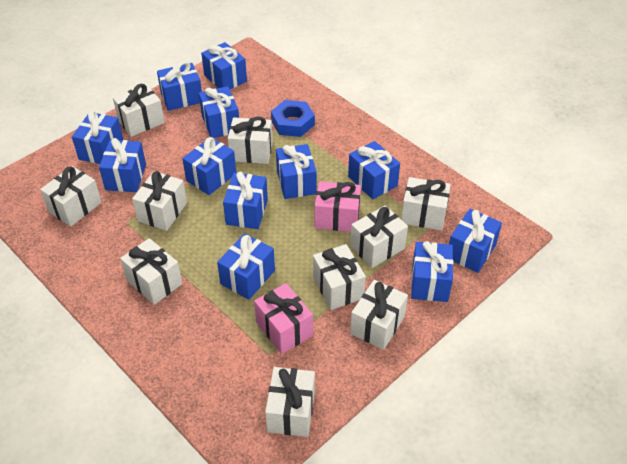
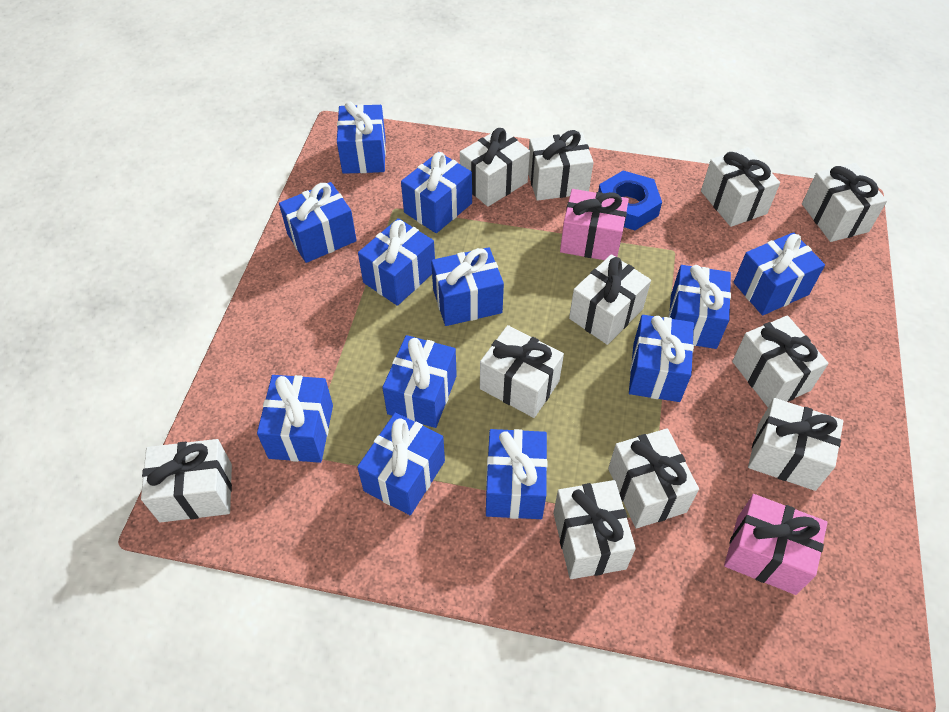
white gift: [40,166,101,227] [113,84,165,137] [120,238,182,305] [132,171,187,231] [228,117,273,164] [265,367,315,437] [313,244,366,310] [350,205,408,268] [350,280,408,350] [401,177,451,230] = 10 -> [141,439,232,523] [460,128,530,207] [480,325,564,418] [528,130,594,201] [553,480,636,579] [569,254,651,345] [608,428,699,529] [701,147,780,227] [732,315,829,407] [748,398,843,491] [802,163,887,242] = 11

